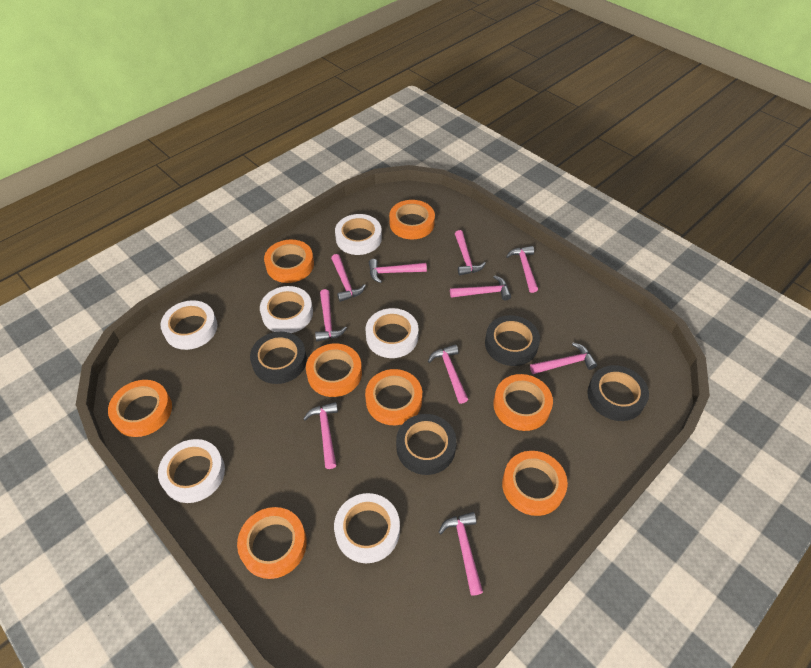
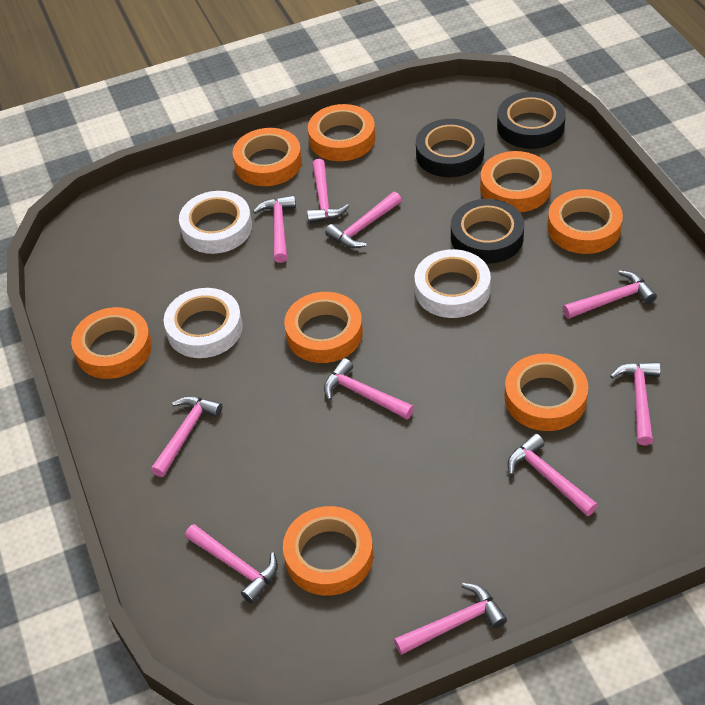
black tape: [250,332,307,384] [396,414,457,475] [485,315,540,366] [587,365,649,421] = 4 -> [416,119,484,177] [451,199,525,264] [497,92,566,149] = 3
white tape: [158,439,225,503] [160,300,217,350] [260,286,313,333] [334,493,400,563] [335,214,382,255] [366,308,419,358] = 6 -> [164,288,243,358] [179,191,252,254] [415,249,491,318] = 3

